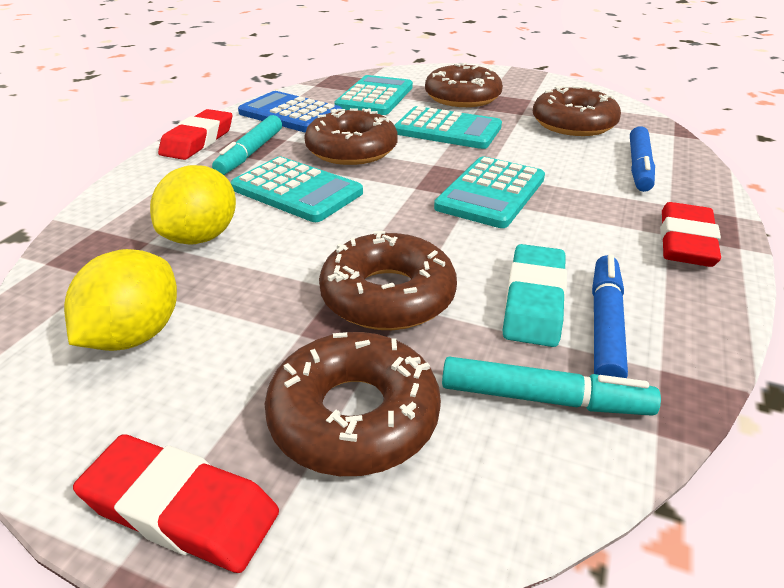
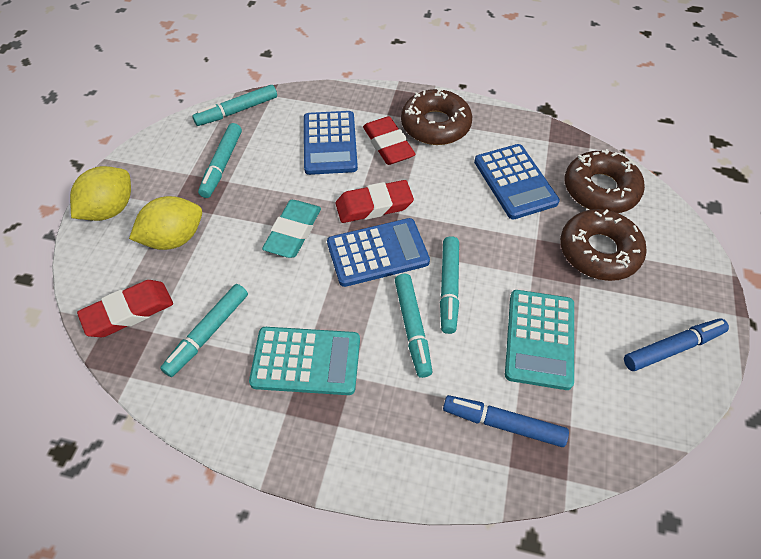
blue calculator: [238,91,342,133] = 1 -> [304,111,358,175] [327,218,430,287] [474,144,560,219] = 3
brown donut: [264,332,441,476] [304,108,398,165] [319,231,457,330] [425,63,503,107] [533,86,621,136] = 5 -> [401,88,472,145] [560,209,647,281] [565,149,645,213] = 3
turquoise calculator: [230,156,363,222] [335,75,413,115] [394,106,502,149] [434,156,545,228] = 4 -> [249,327,360,395] [505,290,574,390] = 2
turquoise marker: [212,115,282,175] [442,356,661,416] = 2 -> [160,284,248,377] [192,85,277,126] [198,123,242,198] [395,274,432,378] [440,236,459,334] = 5

